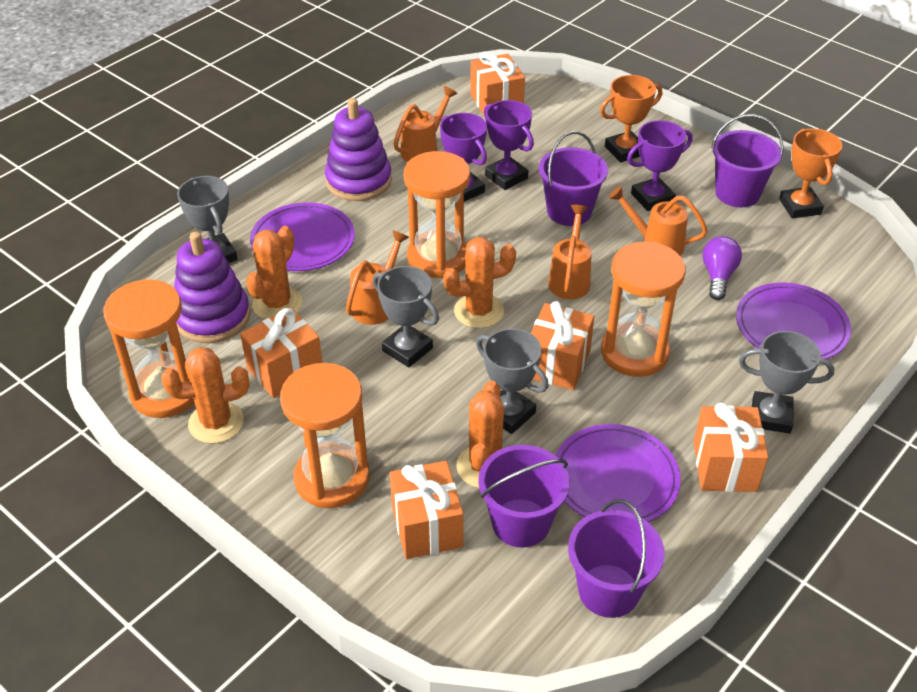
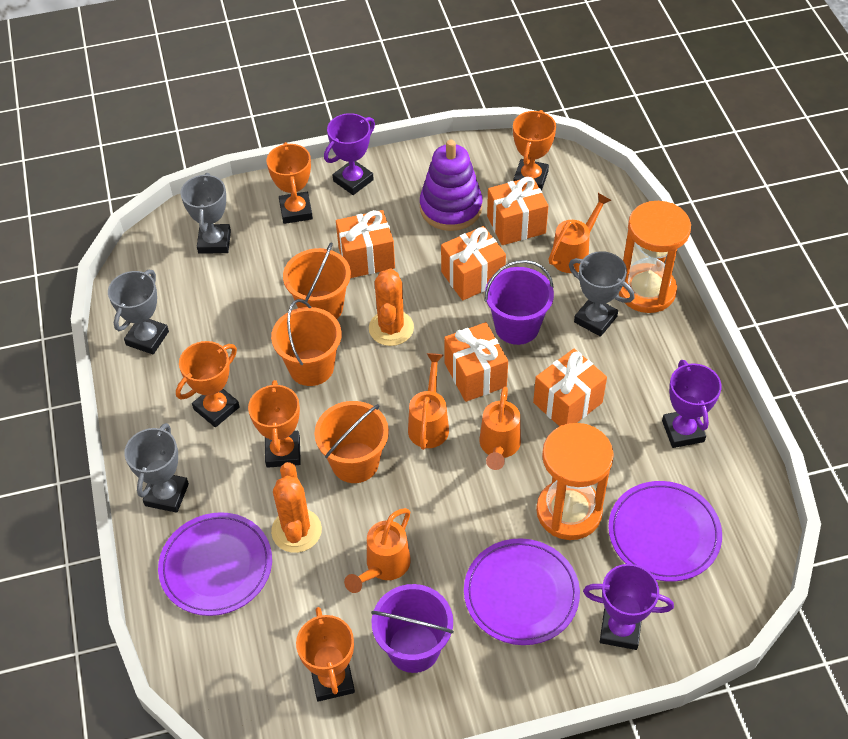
orange bucket: none = 0 -> [271,299,342,386] [283,242,351,319] [315,401,389,483] = 3
orange cactus: [161,347,249,444] [246,226,302,319] [443,237,516,328] [457,381,504,488] = 4 -> [271,462,322,553] [369,269,414,346] = 2
orange hourglass: [104,279,195,418] [280,363,370,508] [404,151,470,278] [601,242,686,377] = 4 -> [536,423,614,540] [619,201,691,313] = 2
orange trophy: [600,75,662,162] [779,129,842,219] = 2 -> [176,341,240,427] [248,380,301,468] [267,142,313,224] [296,607,355,702] [513,110,556,191] = 5
purple bucket: [478,445,570,548] [539,131,608,226] [568,499,665,618] [711,114,784,208] = 4 -> [371,584,454,673] [485,260,554,345] = 2
purple light bulb: [703,236,742,300] = 1 -> none = 0
purple stacking toy: [174,232,250,343] [325,98,392,201] = 2 -> [420,140,483,231] = 1

